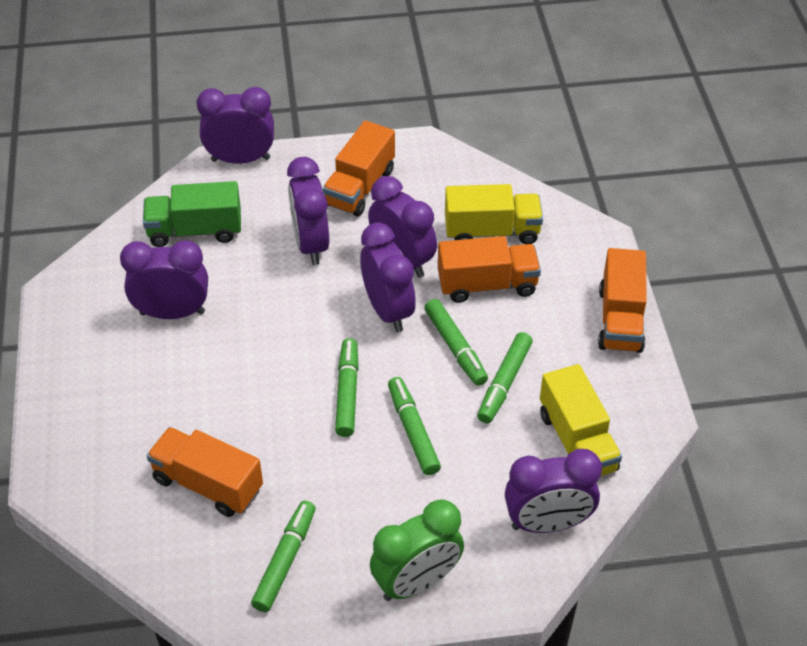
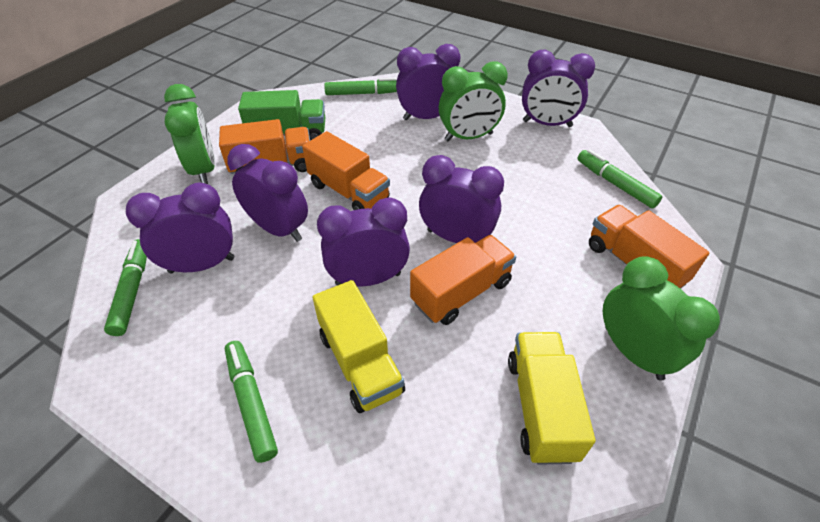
green clock: [370,499,464,601] = 1 -> [164,84,215,184] [439,61,508,141] [603,256,720,381] = 3
green marker: [251,501,316,612] [335,338,359,437] [388,377,441,475] [424,299,488,386] [477,332,533,423] = 5 -> [104,239,147,336] [225,341,278,463] [324,78,397,95] [577,149,662,208] = 4

